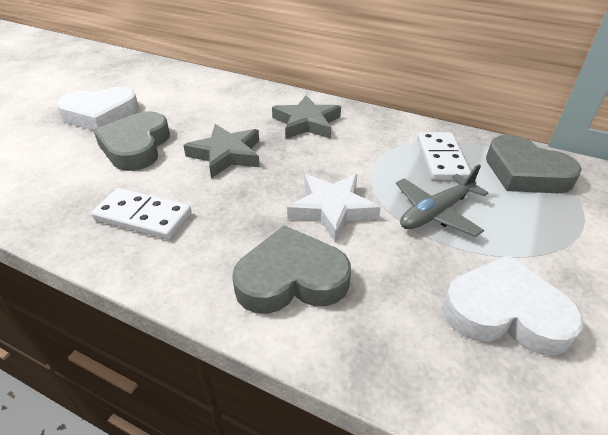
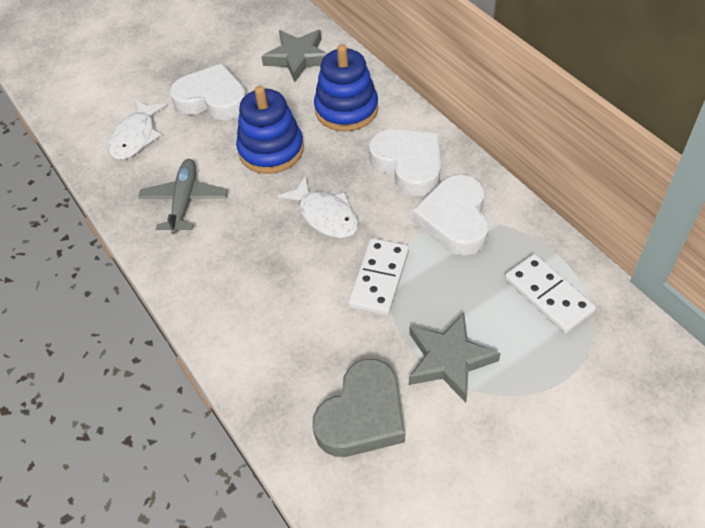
blue stacking toy: none = 0 -> [236,86,304,174] [314,44,378,132] = 2
grey heart: [93,111,170,171] [232,225,351,314] [486,135,582,193] = 3 -> [312,359,405,457] = 1
white fish: none = 0 -> [108,99,167,160] [277,176,359,238] = 2
white heart: [56,86,139,130] [443,255,583,355] = 2 -> [170,63,246,120] [369,129,440,196] [412,174,489,256] = 3
white star: [287,174,381,242] = 1 -> none = 0

